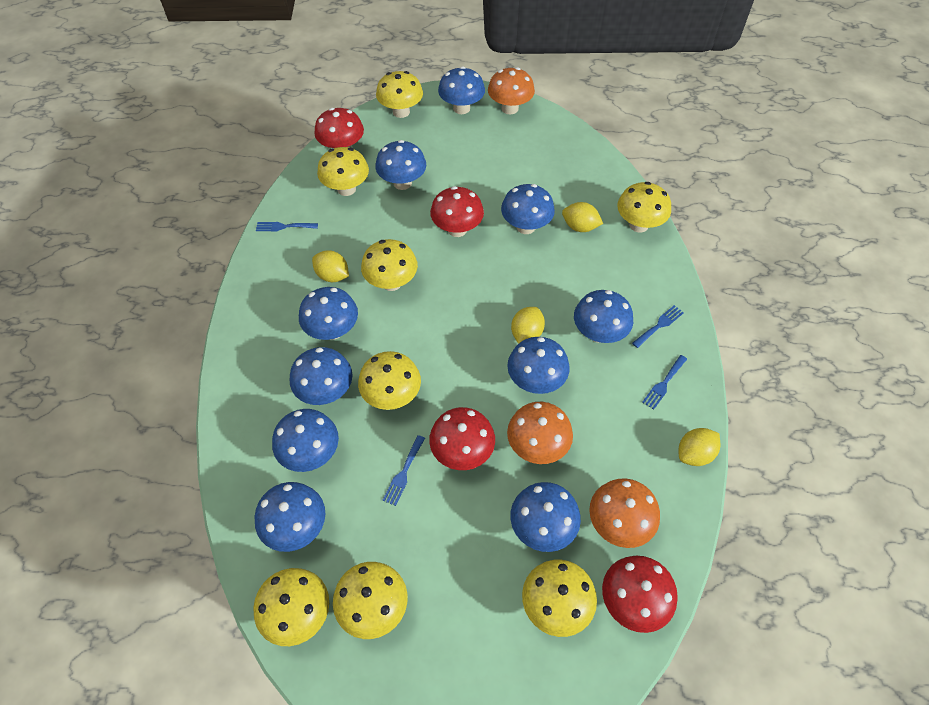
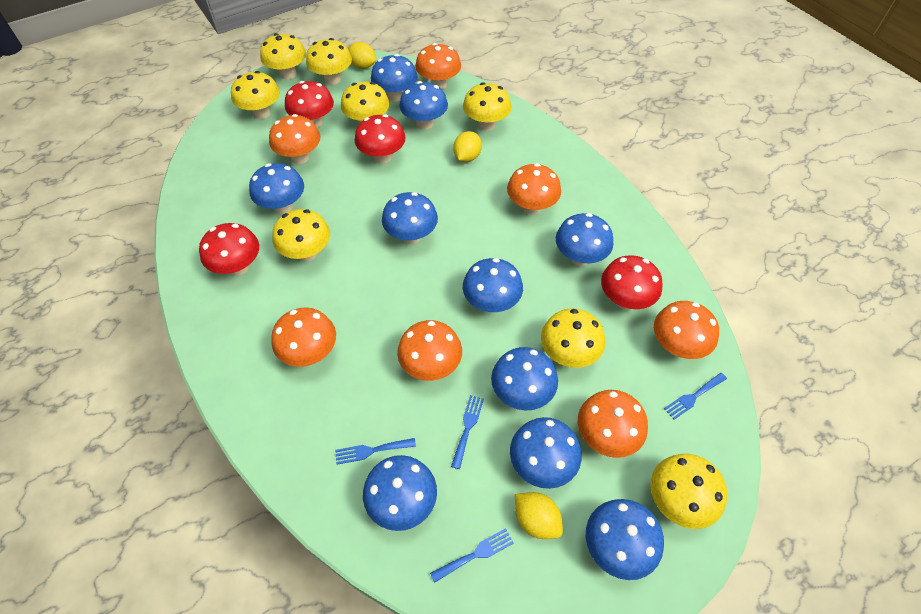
orange mushroom: [488,67,535,114] [507,402,573,464] [589,478,660,548] = 3 -> [269,114,320,164] [271,307,336,367] [397,320,462,381] [415,43,461,89] [507,163,561,215] [578,390,648,458] [654,301,719,359] = 7
yellow lemon: [312,250,349,282] [511,307,545,344] [562,202,603,232] [678,428,720,466] = 4 -> [348,42,376,69] [453,131,482,162] [515,492,563,539] = 3

